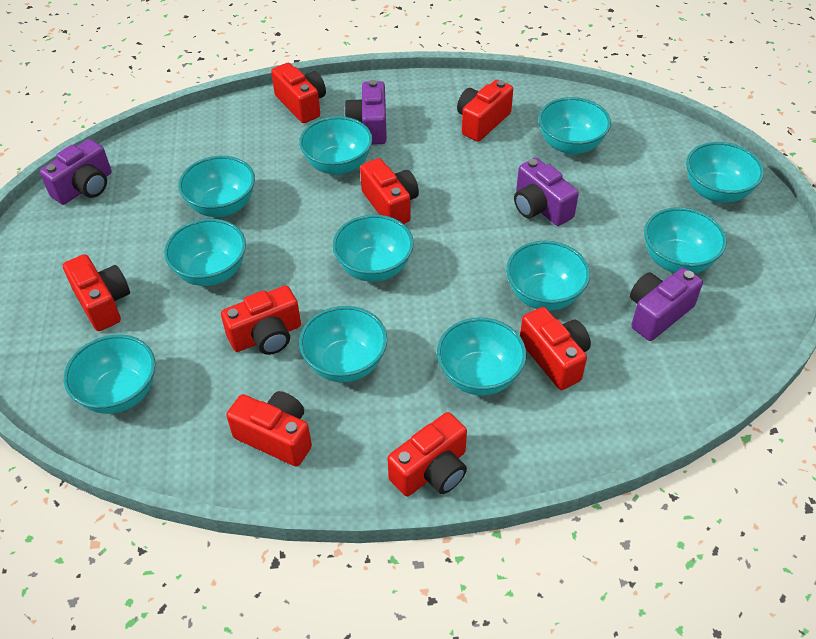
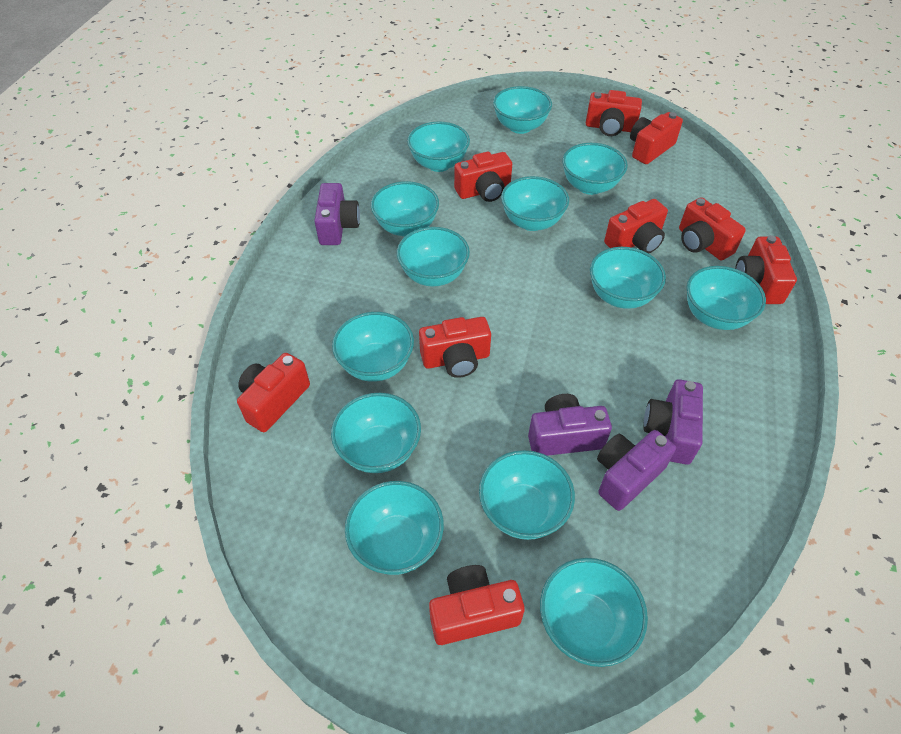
red camera: [63,254,130,331] [221,286,301,355] [226,391,312,467] [271,63,326,123] [360,158,419,224] [387,412,467,496] [457,80,513,142] [520,307,591,390] = 8 -> [237,353,310,432] [419,317,491,378] [429,565,525,645] [454,151,512,202] [586,90,642,136] [604,199,668,253] [630,112,683,164] [679,197,746,260] [735,235,797,304] = 9
turquoise bowl: [64,335,155,414] [164,219,246,286] [179,156,255,217] [299,116,372,175] [299,306,387,382] [332,215,414,282] [437,317,526,395] [506,241,590,311] [538,97,611,155] [644,207,727,274] [686,142,764,203] = 11 -> [331,393,421,473] [332,312,414,382] [345,481,444,575] [371,181,439,237] [397,227,470,287] [407,122,470,172] [479,450,575,540] [493,86,552,134] [501,176,569,231] [540,558,648,667] [562,143,628,195] [590,247,666,309] [686,266,766,330] = 13

